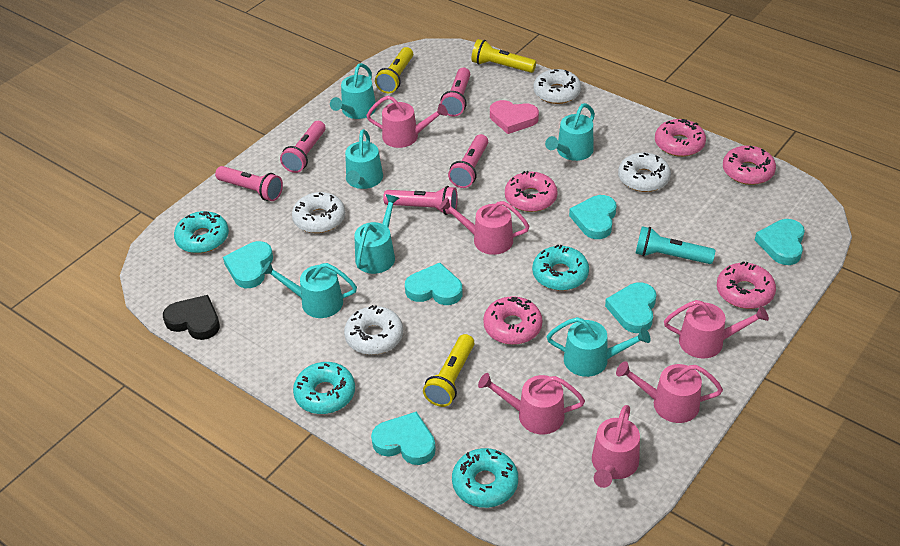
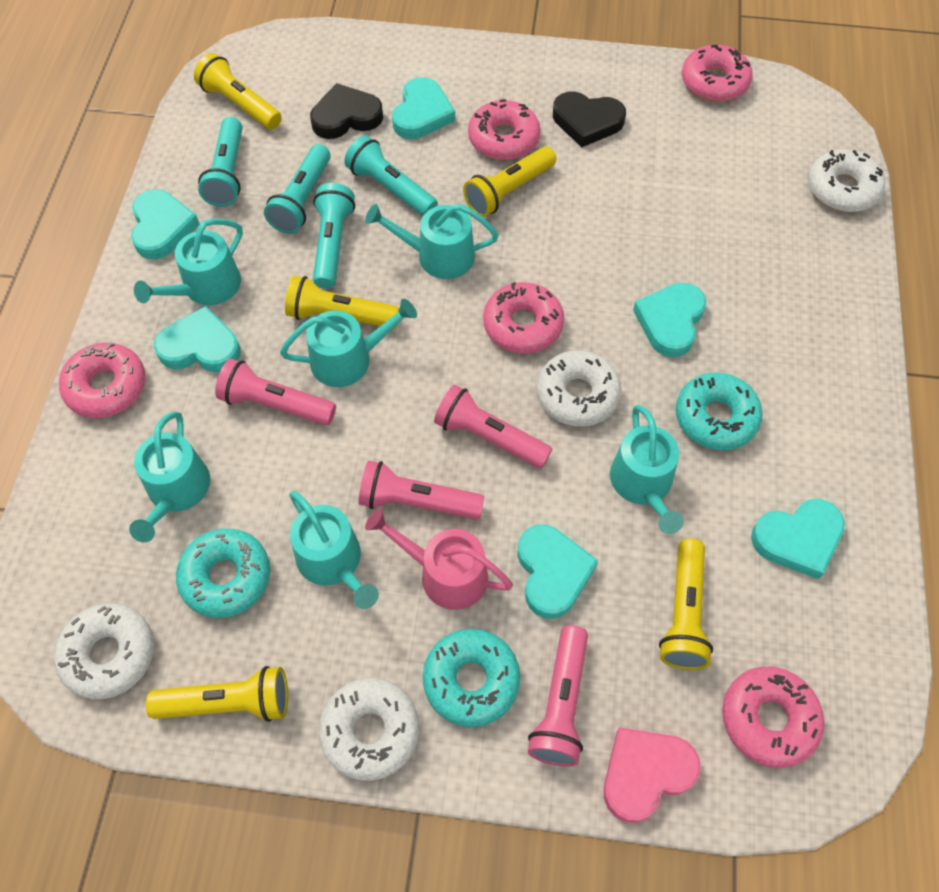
black heart: [163,295,220,340] = 1 -> [310,83,383,139] [553,92,626,147] = 2
pink flashlight: [215,166,283,201] [280,121,326,173] [383,186,458,215] [440,68,470,117] [448,134,488,188] = 5 -> [215,359,336,425] [358,460,484,519] [434,385,552,468] [528,625,588,766] = 4
pink watering can: [366,96,448,148] [439,197,529,255] [478,373,585,434] [592,405,640,488] [616,361,723,423] [664,300,769,359] = 6 -> [365,509,513,610] = 1
turquoise donut: [174,211,229,253] [293,362,355,414] [452,448,518,508] [532,245,589,291] = 4 -> [176,528,270,618] [423,629,520,727] [676,373,763,450] = 3
turquoise flashlight: [635,226,716,264] = 1 -> [198,117,242,207] [264,144,330,234] [313,183,355,289] [344,135,438,216] = 4
yellow flashlight: [375,47,413,93] [423,334,475,407] [471,39,536,73] = 3 -> [146,666,288,722] [194,53,282,129] [285,276,400,329] [463,146,556,217] [659,538,713,670] = 5

